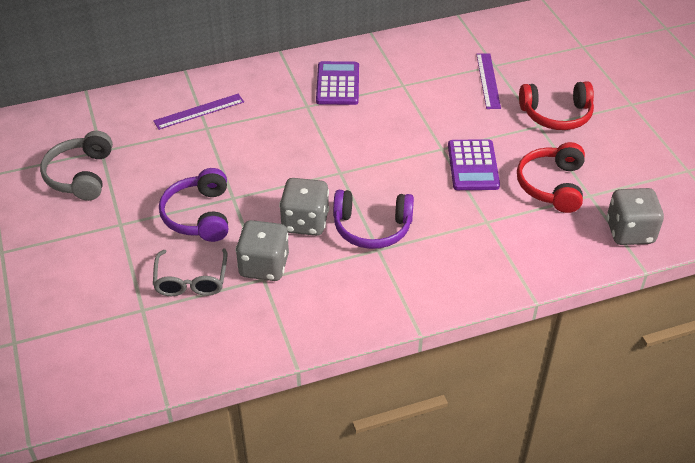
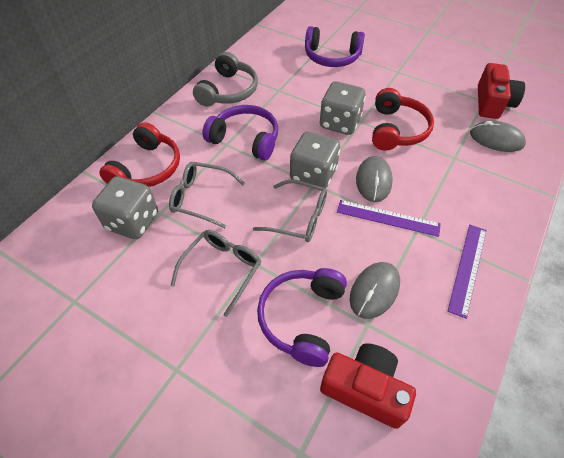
grey glasses: [153,249,228,296] = 1 -> [169,162,245,228] [171,230,261,317] [253,180,327,242] = 3
grey mouse: none = 0 -> [350,262,400,319] [356,156,393,202] [470,121,526,152] = 3
purple calculator: [316,61,359,105] [448,139,500,190] = 2 -> none = 0
purple headphones: [159,168,228,242] [333,190,414,249] = 2 -> [202,105,278,161] [257,268,347,367] [305,26,365,67] = 3
red camera: none = 0 -> [320,343,416,429] [478,63,525,119] = 2

